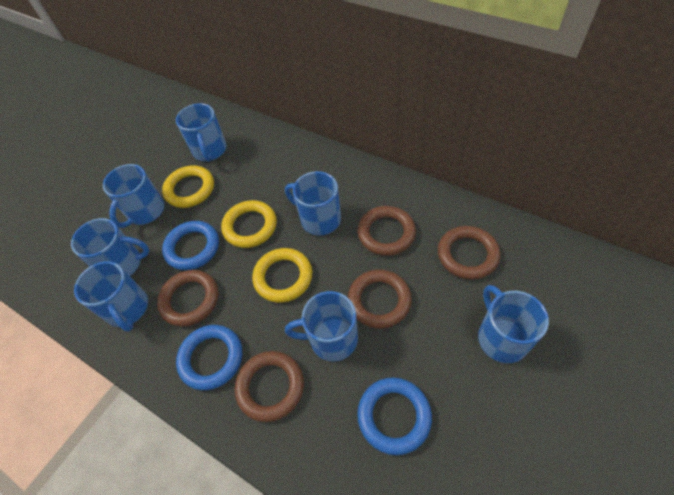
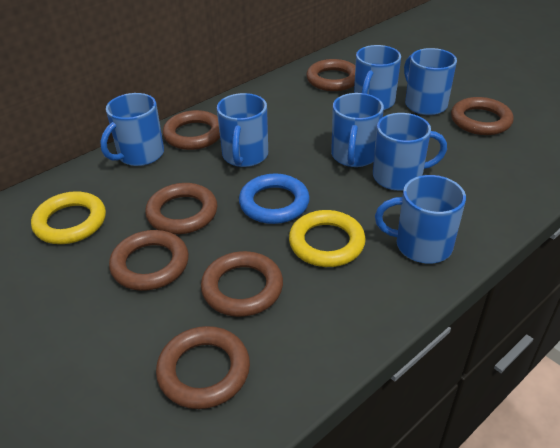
blue ring: [162,221,219,270] [176,325,242,390] [357,378,432,455] = 3 -> [239,174,310,224] = 1
brown ring: [157,270,219,327] [235,351,304,422] [348,269,412,329] [358,206,416,256] [438,226,501,280] = 5 -> [109,230,189,291] [145,183,217,234] [156,326,250,409] [163,110,220,150] [201,251,283,317] [306,59,355,91] [451,97,514,135] = 7
yellow ring: [162,166,214,208] [221,200,277,248] [252,248,312,303] = 3 -> [31,191,106,244] [289,210,366,267] = 2

